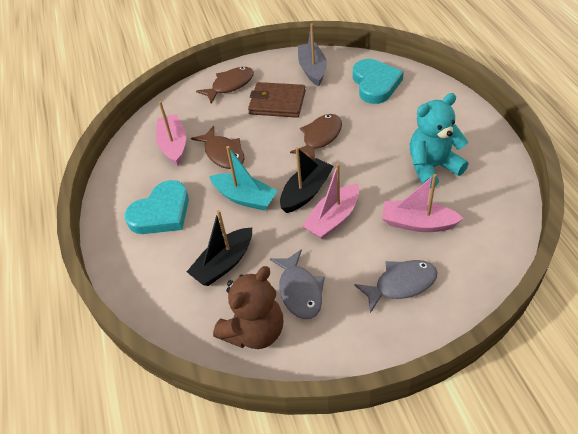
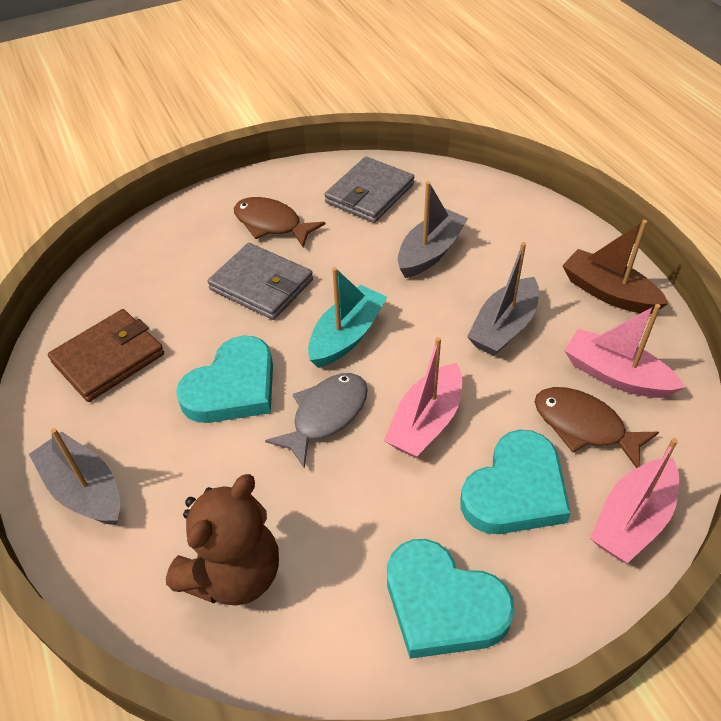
black boat: [187,210,252,286] [280,147,334,213] = 2 -> none = 0
brown boat: none = 0 -> [562,220,669,314] = 1
brown fish: [191,126,244,169] [196,67,254,104] [290,114,342,160] = 3 -> [234,197,325,247] [535,387,659,468] = 2
grey boat: [298,24,327,86] = 1 -> [29,428,120,525] [398,181,468,278] [467,242,539,356] = 3
grey fish: [270,249,325,319] [354,260,438,313] = 2 -> [265,373,368,469] = 1
grey wallet: none = 0 -> [207,243,313,320] [324,157,414,223] = 2
turquoise heart: [125,180,189,234] [353,59,404,104] = 2 -> [176,336,273,423] [387,539,515,659] [461,430,571,534] = 3
turquoise teddy bear: [409,93,469,188] = 1 -> none = 0

